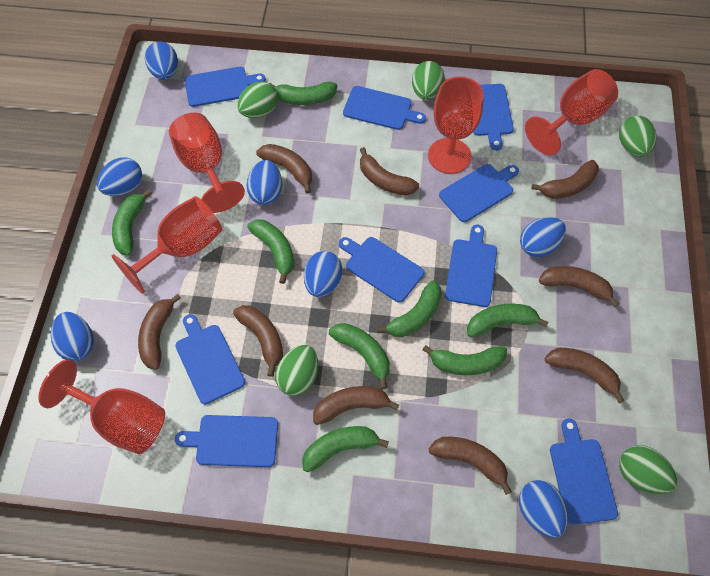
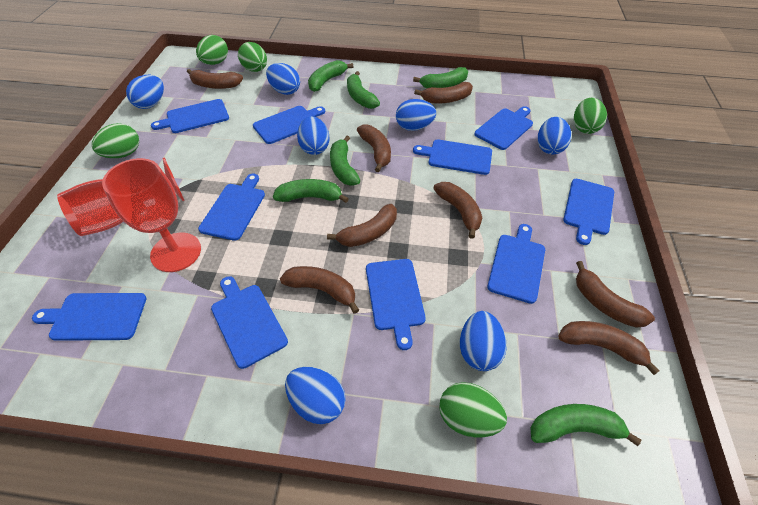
blue cutting board: [175,314,245,405] [175,415,278,467] [184,67,266,107] [339,237,424,303] [343,86,426,130] [439,164,519,222] [445,225,497,307] [473,84,514,150] [550,419,618,525] = 9 -> [32,293,146,341] [151,99,229,133] [198,174,265,241] [211,276,288,369] [253,106,325,144] [366,259,426,350] [413,139,492,175] [474,106,533,150] [487,224,545,304] [563,179,614,245] = 10
brown banana: [138,294,181,370] [233,305,283,377] [256,144,312,194] [313,386,399,425] [360,147,419,195] [429,437,512,495] [531,160,599,199] [539,266,619,307] [545,348,625,403] = 9 -> [187,69,243,89] [280,266,359,314] [327,204,397,247] [357,124,391,172] [414,82,473,104] [433,182,482,239] [558,321,660,375] [576,261,655,328] = 8
green banana: [112,189,152,256] [247,219,294,284] [269,82,337,105] [302,426,389,472] [329,323,390,389] [377,280,442,337] [422,345,507,375] [467,304,548,337] = 8 -> [273,179,349,203] [308,60,354,92] [330,136,360,186] [347,71,380,109] [413,67,468,88] [530,404,642,446] = 6
red goblet: [38,360,165,454] [112,196,222,294] [169,113,245,213] [428,76,484,174] [525,69,618,155] = 5 -> [57,158,185,236] [102,158,201,272] = 2

